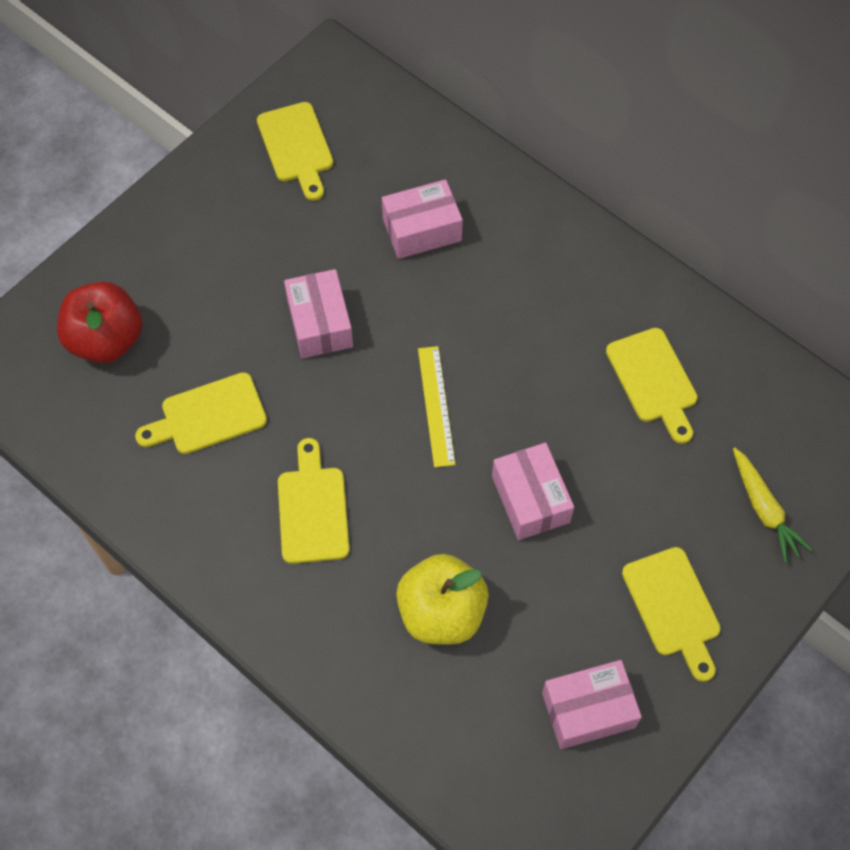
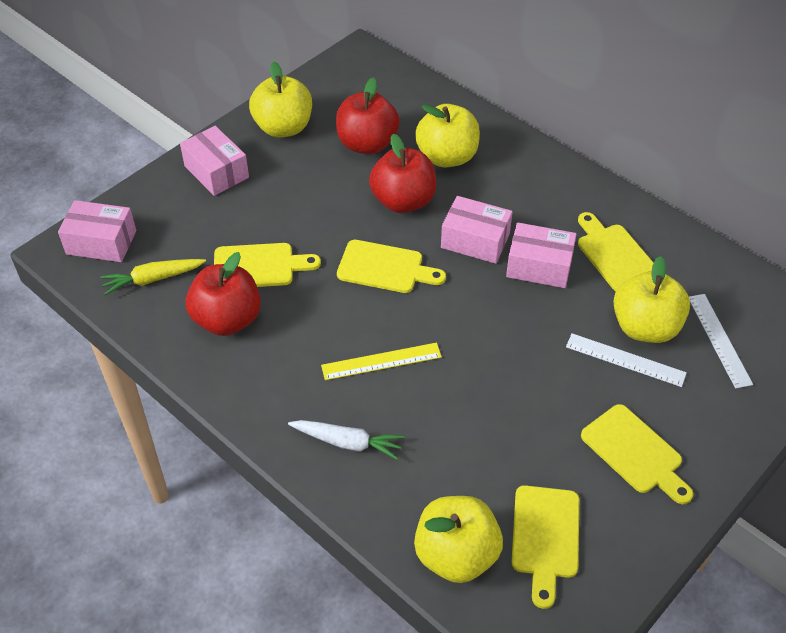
red apple: [57,282,142,363] = 1 -> [186,252,261,336] [336,78,400,154] [369,134,436,213] = 3
white carrot: none = 0 -> [288,420,404,460] = 1
white ruler: none = 0 -> [566,333,687,387] [689,294,753,389] = 2
yellow apple: [396,554,489,645] = 1 -> [249,62,312,138] [414,496,503,583] [415,104,480,168] [613,256,690,343] = 4

